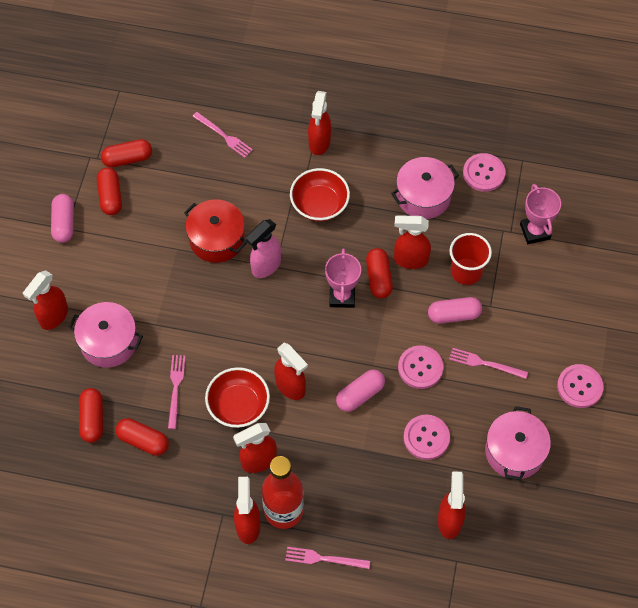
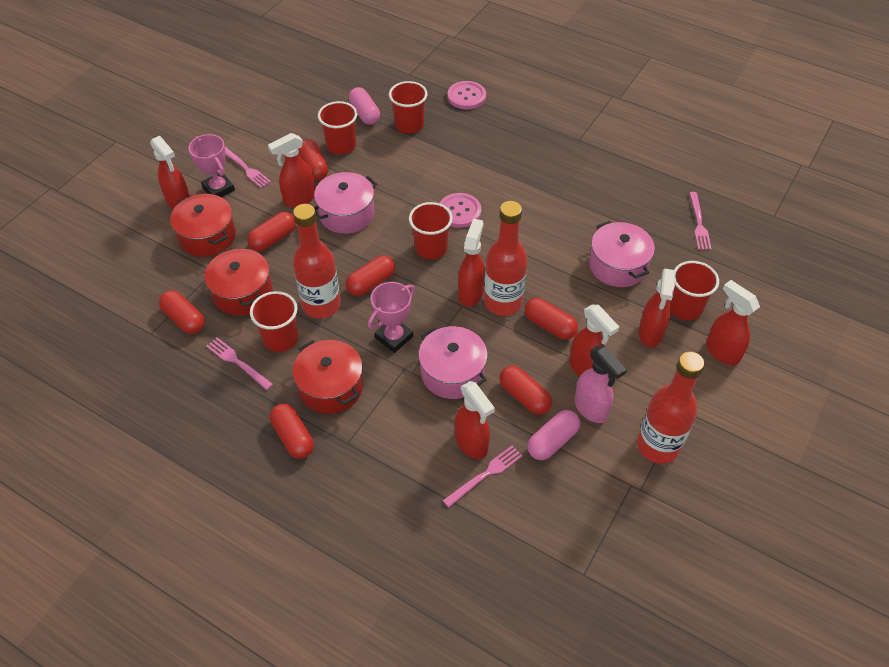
pink button: [398,345,443,389] [403,415,450,460] [463,153,505,192] [557,364,604,408] = 4 -> [440,193,481,228] [448,81,486,109] = 2
pink capsule: [51,194,74,243] [336,369,385,412] [428,297,482,324] = 3 -> [349,87,380,125] [527,410,580,460] = 2
red bottle: [262,456,304,529] = 1 -> [293,204,341,318] [484,201,527,316] [637,352,705,464] = 3
red bowl: [205,367,270,428] [290,168,350,222] = 2 -> none = 0
red capsule: [79,388,103,443] [97,167,122,215] [101,139,152,168] [115,418,169,456] [366,248,393,298] = 5 -> [159,290,205,334] [247,212,296,251] [270,404,314,459] [298,139,328,180] [345,255,395,296] [500,366,552,415] [524,298,578,340] = 7
red cup: [449,233,492,285] = 1 -> [250,291,299,352] [318,101,357,155] [389,81,428,134] [409,202,453,259] [670,261,719,320] = 5
red pot: [184,200,247,263] = 1 -> [170,194,236,257] [204,248,272,316] [292,340,363,414] = 3

